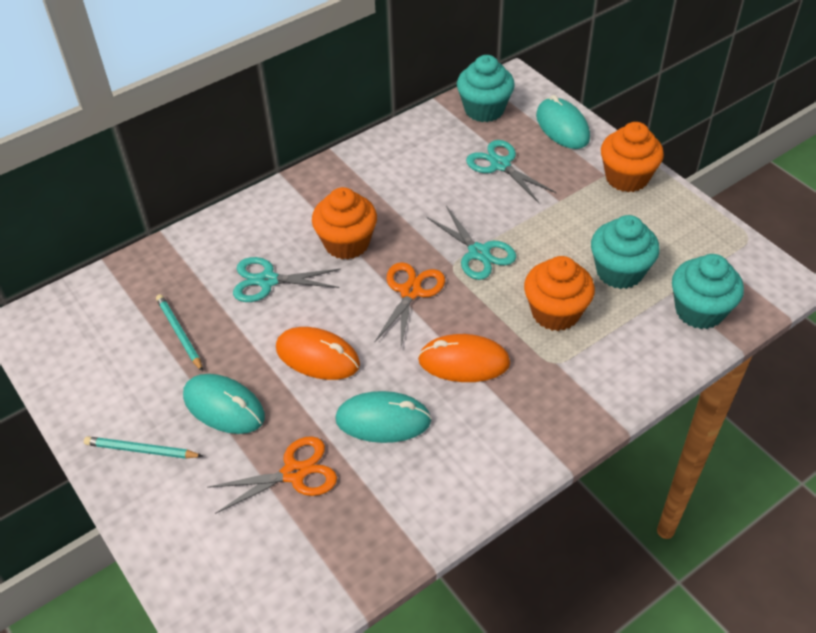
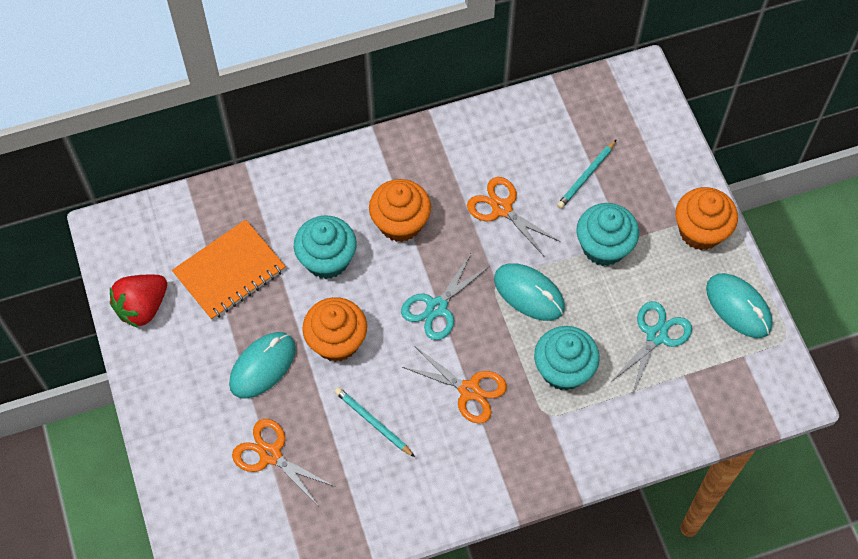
orange mouse: [276,327,360,380] [418,334,510,382] = 2 -> none = 0
orange notebook: none = 0 -> [172,219,286,320] = 1
orange scissors: [207,436,337,514] [374,262,445,347] = 2 -> [232,419,335,504] [403,347,507,424] [467,177,560,256] = 3
red strawberry: none = 0 -> [110,275,167,328] = 1
turquoise scissors: [233,257,341,302] [426,206,516,280] [466,140,556,203] = 3 -> [401,253,490,340] [611,301,692,393] = 2

